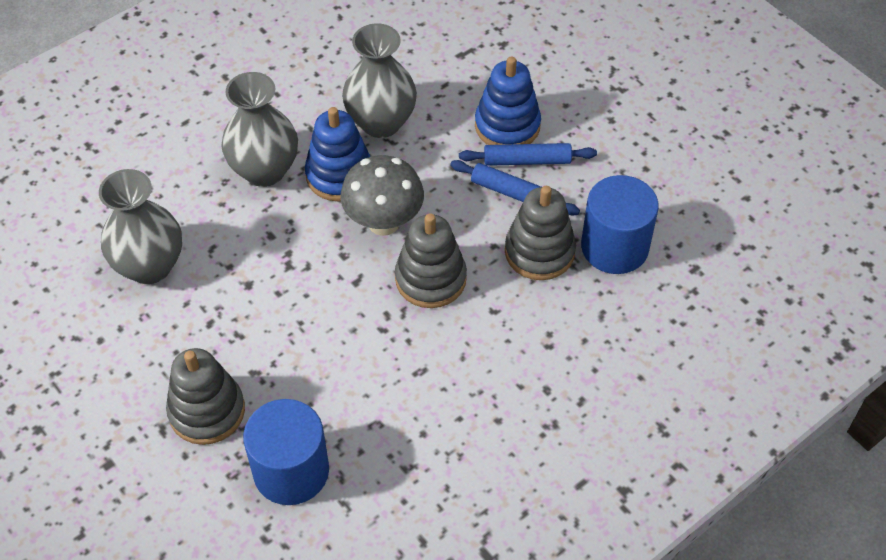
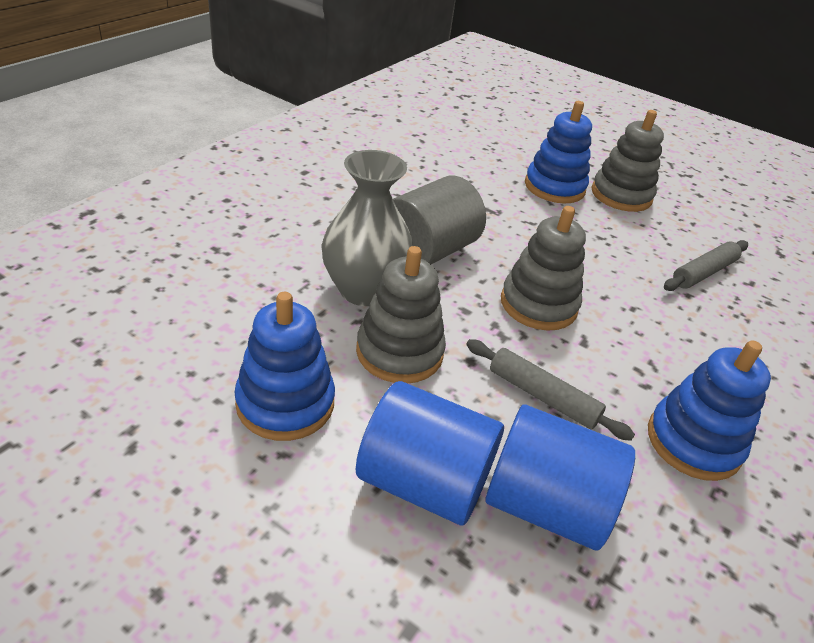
blue rolling pin: [450,160,580,215] [459,143,597,166] = 2 -> none = 0
blue stacking toy: [305,107,370,201] [475,56,541,145] = 2 -> [234,292,335,441] [525,101,592,203] [648,341,771,481] = 3
grey cylinder: none = 0 -> [393,176,486,264] = 1
grey mushroom: [340,155,424,236] = 1 -> none = 0
grey rolling pin: none = 0 -> [466,339,635,441] [664,240,748,291] = 2
grey vase: [99,169,182,284] [221,72,298,187] [342,23,417,138] = 3 -> [321,150,413,306] = 1

